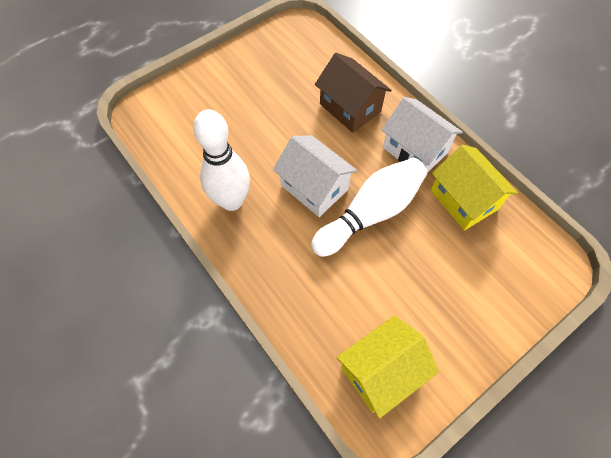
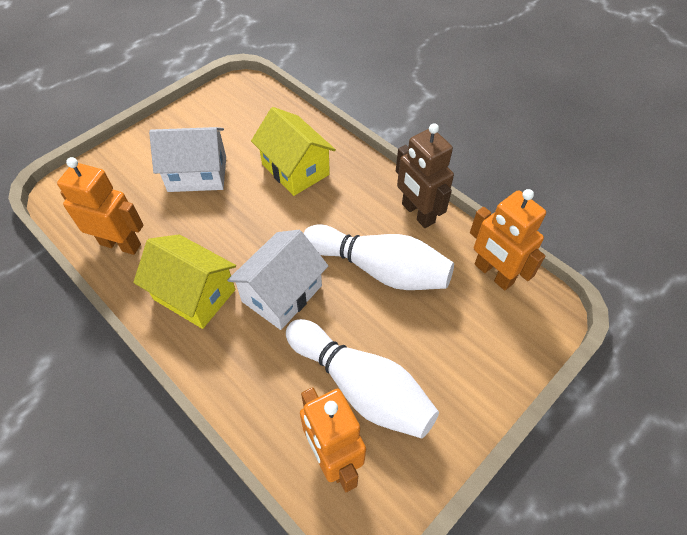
brown house: [315,53,392,133] = 1 -> none = 0
brown robot: none = 0 -> [396,123,454,228] = 1
orange robot: none = 0 -> [57,157,144,255] [300,387,366,492] [470,189,546,290] = 3

